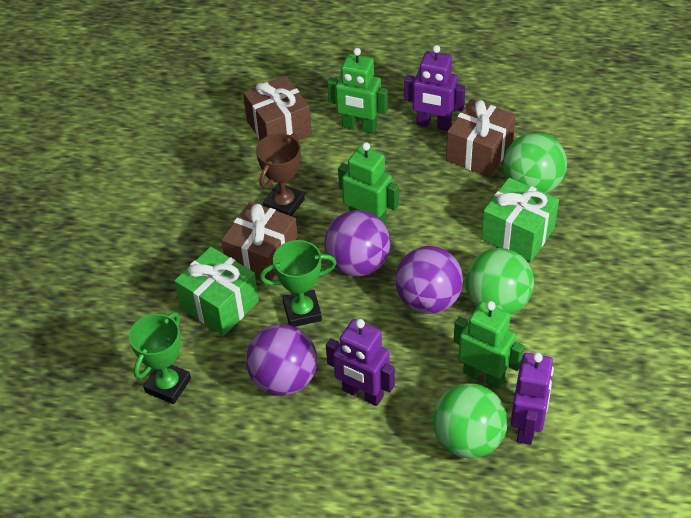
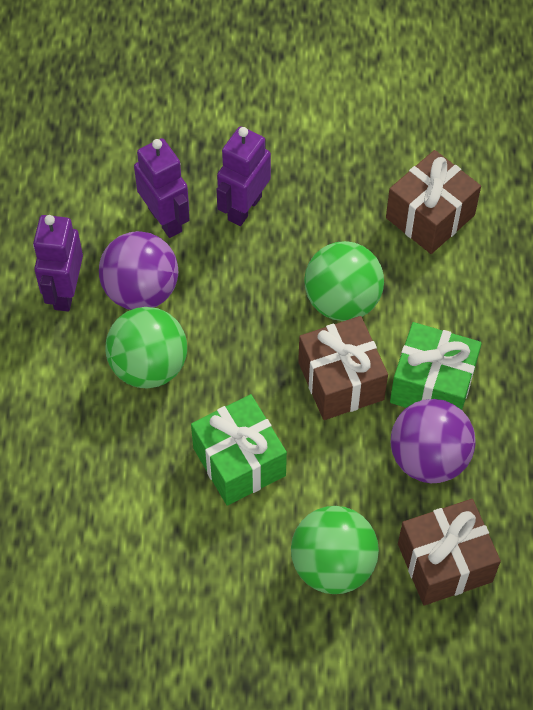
brown trophy: [256,133,305,216] = 1 -> none = 0
green robot: [327,48,388,134] [338,142,399,225] [454,301,524,389] = 3 -> none = 0
green trophy: [129,312,191,404] [260,240,336,327] = 2 -> none = 0
purple ball: [246,324,317,396] [324,210,391,276] [395,246,463,314] = 3 -> [99,231,178,310] [391,399,476,483] = 2

